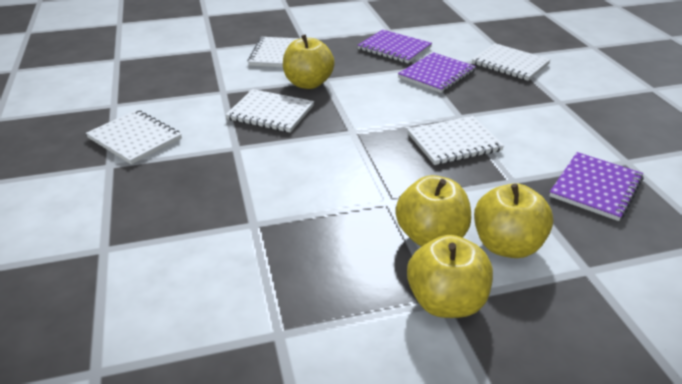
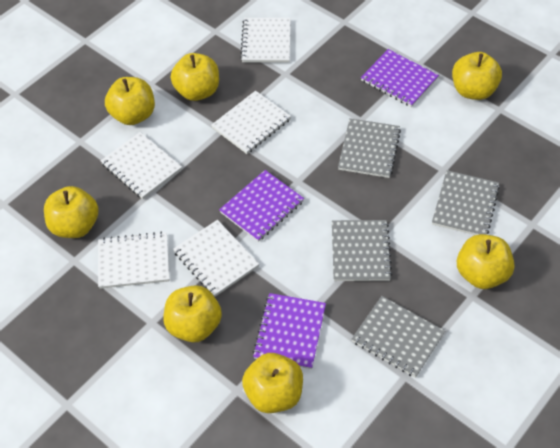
grey notebook: none = 0 -> [332,220,392,281] [338,118,401,178] [352,296,445,378] [432,170,500,235] = 4
yellow apple: [283,34,335,89] [395,175,471,247] [407,235,493,318] [474,183,553,258] = 4 -> [44,186,99,238] [105,77,155,125] [164,285,222,343] [171,53,219,101] [242,353,303,413] [452,52,502,100] [457,234,514,289] = 7

